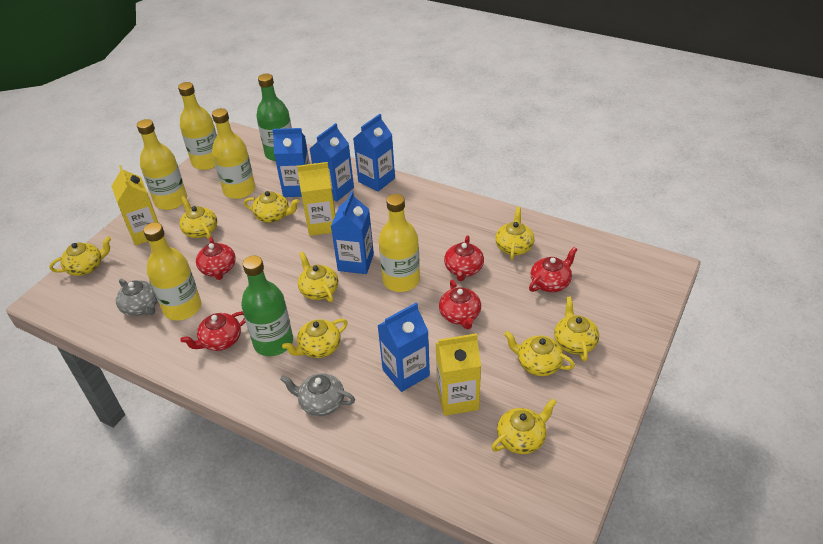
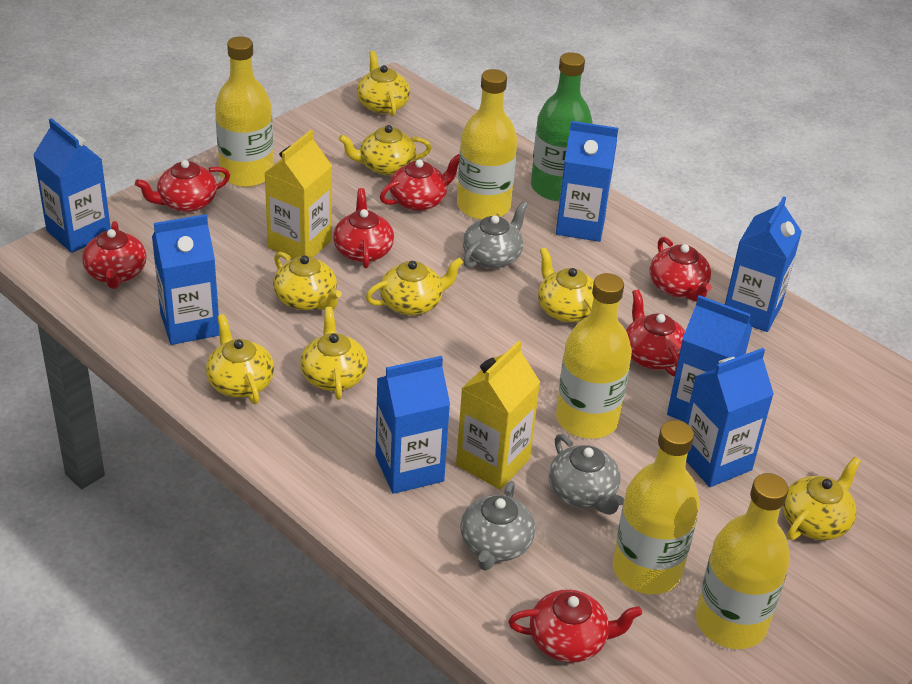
blue carton: [272,128,310,197] [310,123,354,202] [331,191,374,274] [353,114,395,191] [377,303,430,392] = 5 -> [33,118,111,253] [152,214,219,345] [375,356,450,494] [556,121,618,242] [667,295,752,422] [685,348,774,487] [725,196,802,332] = 7
green bottle: [241,256,293,356] [256,73,292,161] = 2 -> [531,52,593,201] = 1
grey teapot: [116,279,158,316] [280,373,355,416] = 2 -> [460,481,535,571] [463,201,528,268] [549,434,624,515] = 3
red teapot: [180,311,245,351] [196,237,236,280] [439,280,481,330] [444,236,484,281] [529,247,578,292] = 5 -> [82,221,147,289] [135,160,230,212] [333,188,394,268] [380,154,459,211] [508,589,642,663] [626,290,685,377] [649,237,712,302] = 7
yellow carton: [111,165,158,246] [297,162,335,236] [436,333,481,416] = 3 -> [265,130,332,259] [456,341,540,490] = 2
yellow teapot: [49,236,111,276] [179,196,217,239] [244,191,299,223] [282,319,348,358] [298,251,338,302] [491,399,556,454] [495,207,534,260] [504,331,575,376] [554,297,599,362] = 9 -> [206,314,274,404] [273,252,342,310] [300,307,368,400] [339,125,431,176] [357,51,410,116] [366,257,464,315] [538,247,594,322] [783,457,861,540] = 8

